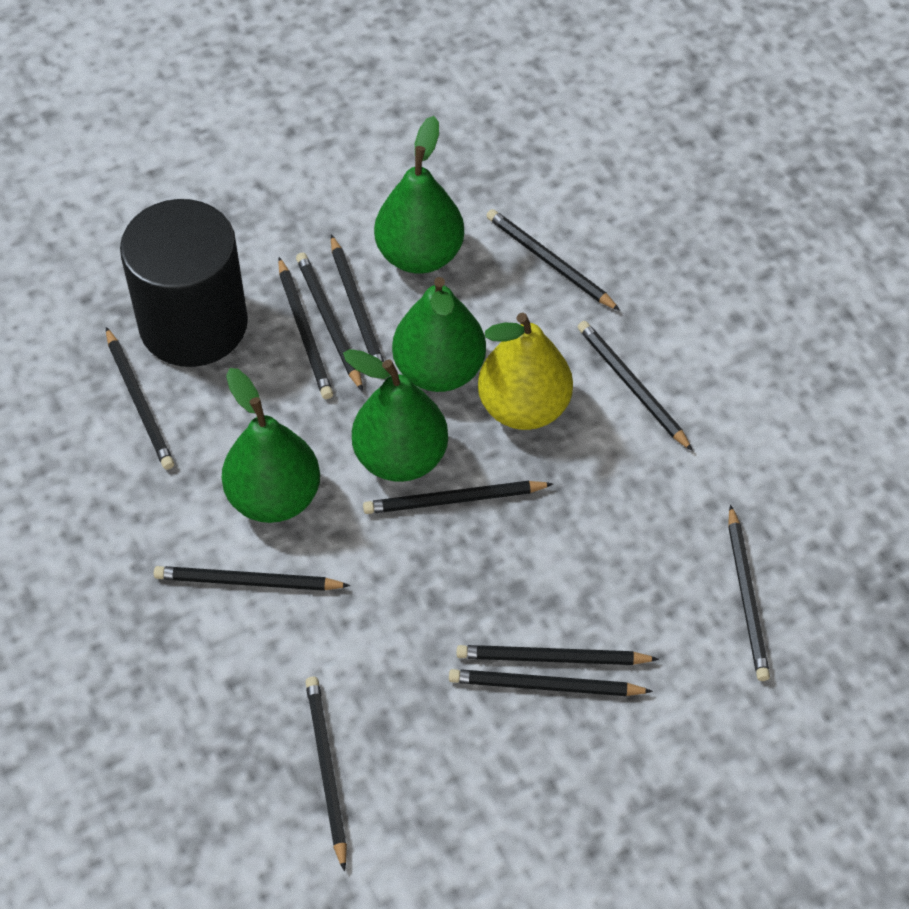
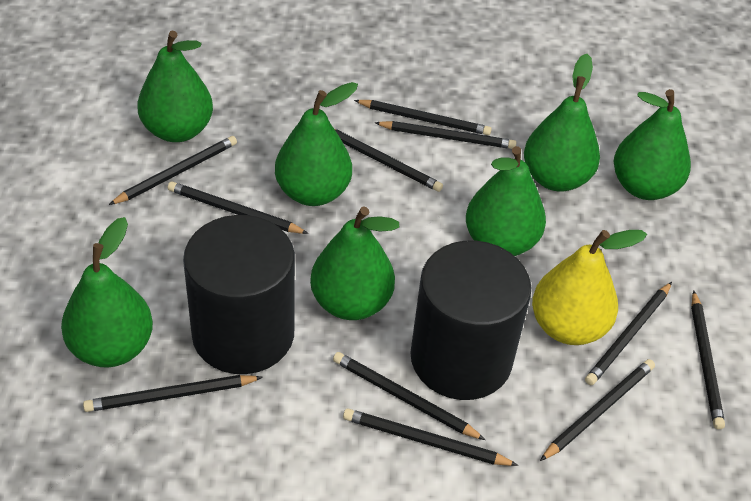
black cylinder: [120,199,248,367] = 1 -> [183,215,295,374] [410,241,532,400] = 2
black pencil: [106,327,174,470] [154,566,350,591] [278,257,333,399] [296,253,363,392] [305,677,347,871] [331,235,384,362] [363,481,553,514] [449,669,653,696] [456,645,659,665] [486,209,620,311] [578,321,693,451] [728,504,770,681] = 12 -> [83,375,263,412] [109,136,237,205] [168,182,309,234] [333,352,485,440] [335,129,443,192] [343,408,518,466] [354,100,492,135] [375,121,517,149] [540,359,655,461] [585,282,672,385] [691,290,725,430] = 11
green pear: [222,368,320,523] [343,349,448,482] [374,116,464,274] [392,277,486,392] = 4 -> [61,217,153,367] [137,30,213,142] [275,82,358,206] [310,206,399,320] [466,146,546,256] [524,54,600,192] [614,89,691,200] = 7

